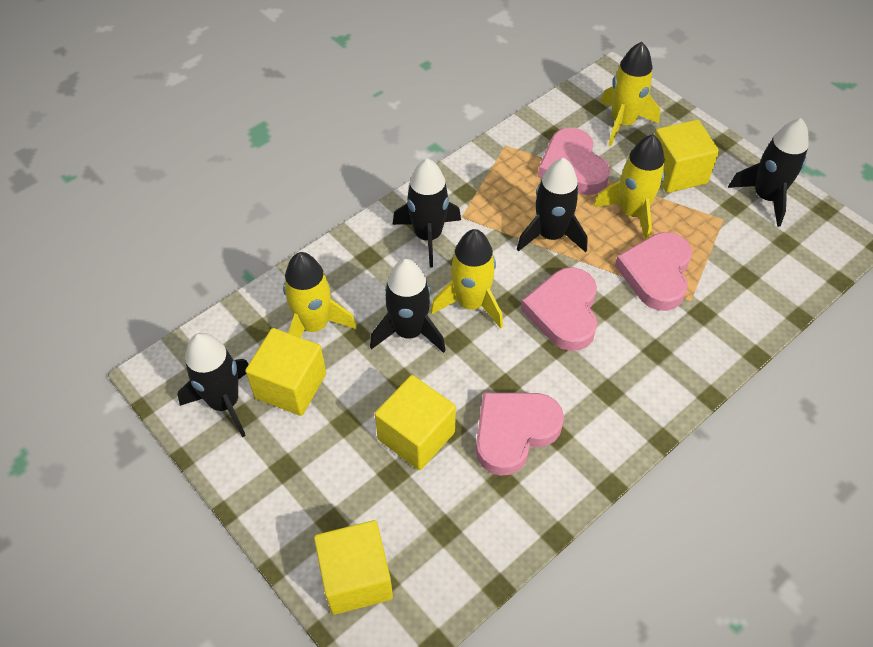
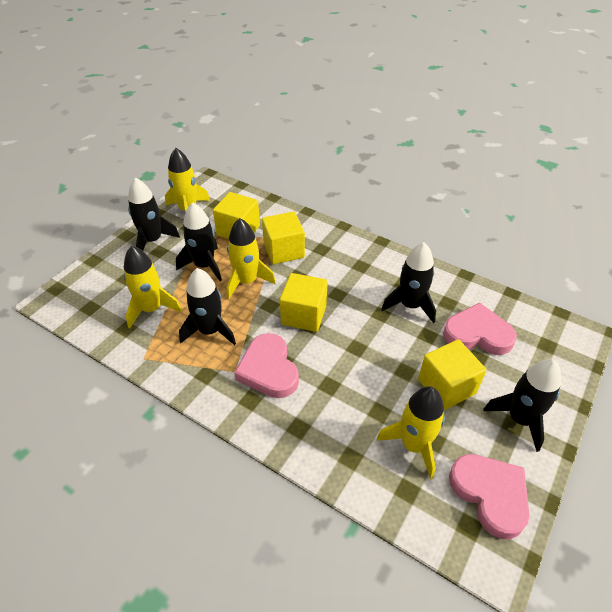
pink heart: [476,393,564,476] [521,267,597,351] [538,128,610,195] [615,232,692,311] = 4 -> [234,333,299,398] [443,302,517,355] [449,454,529,539] = 3

